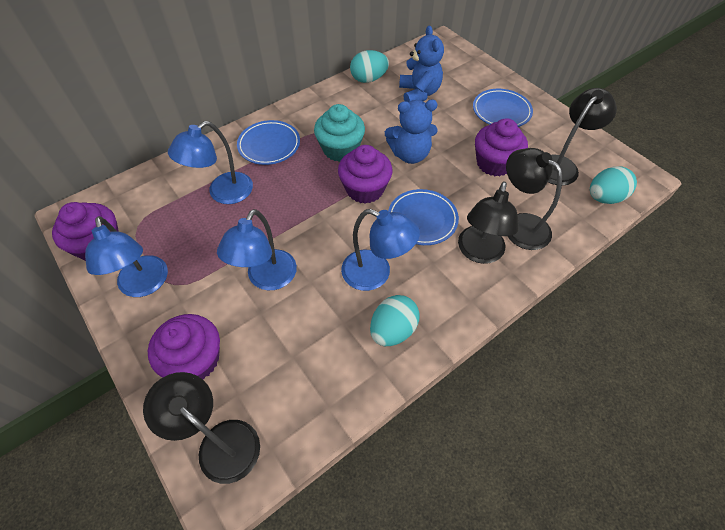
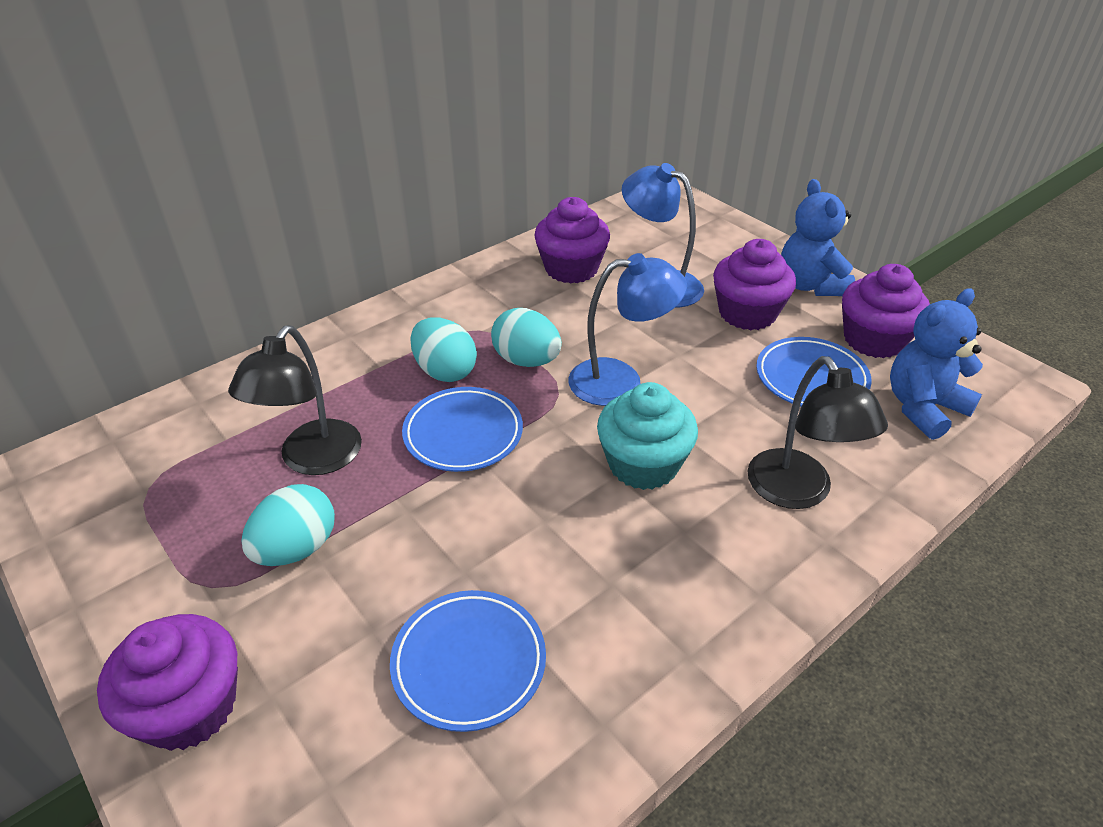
black lamp: [143,372,260,484] [458,181,519,264] [506,148,562,250] [548,88,617,186] = 4 -> [228,326,362,475] [748,356,888,509] = 2
blue lamp: [85,216,168,297] [168,121,253,204] [217,209,297,290] [341,209,420,291] = 4 -> [569,253,687,406] [622,163,704,307] = 2

